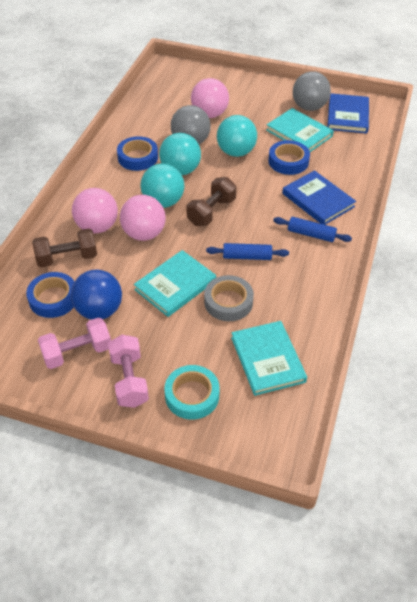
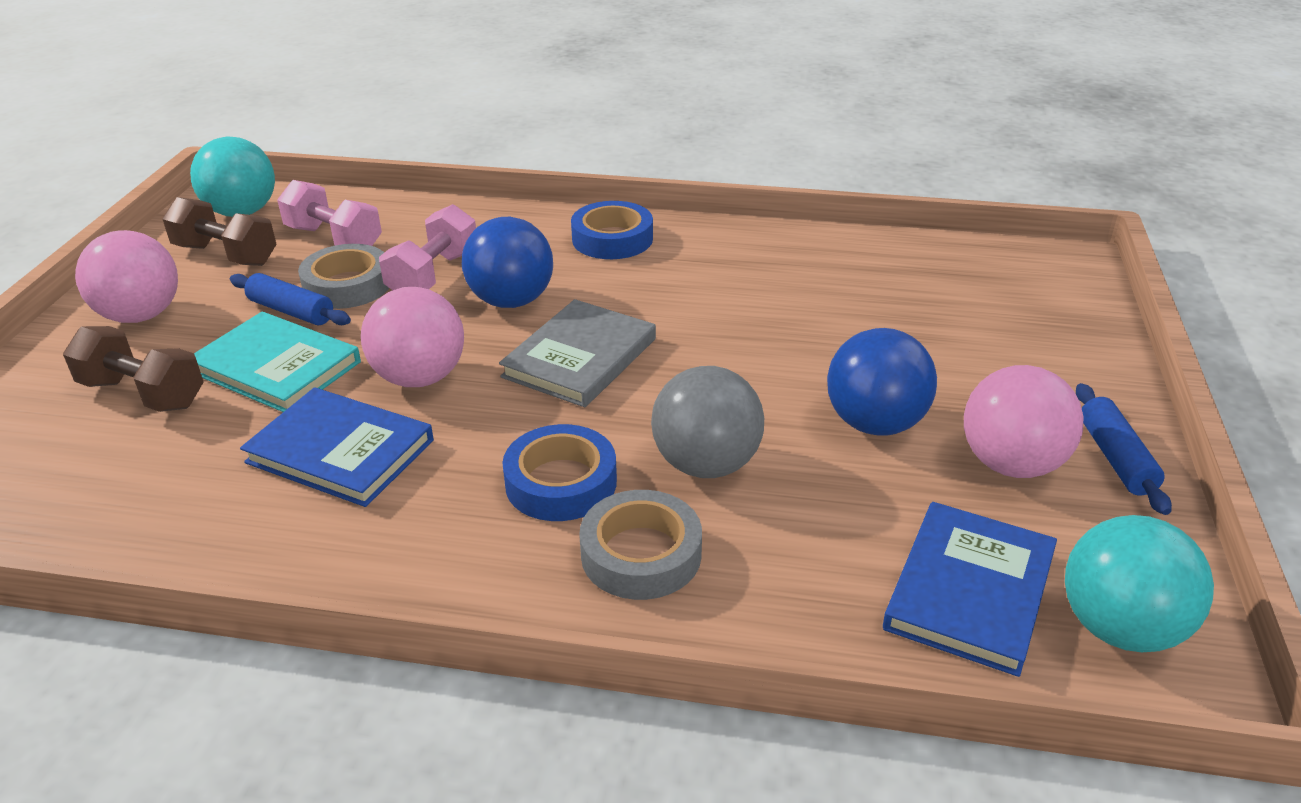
blue ball: [71,270,122,320] = 1 -> [462,217,553,308] [827,328,937,436] = 2
blue tape: [26,272,75,318] [117,136,158,171] [268,140,310,175] = 3 -> [502,424,617,521] [571,201,653,259] = 2
grey ball: [171,105,211,144] [293,71,331,111] = 2 -> [651,366,764,478] = 1
grey book: none = 0 -> [499,299,656,407] = 1
grey tape: [204,275,254,321] = 1 -> [298,244,389,309] [579,490,702,600] = 2
turquoise ball: [141,163,184,208] [159,133,201,175] [217,115,257,157] = 3 -> [190,137,275,217] [1065,515,1214,652] = 2
turquoise book: [134,250,216,317] [231,321,307,396] [266,108,334,152] = 3 -> [194,312,361,412] = 1
turquoise tape: [164,365,220,420] = 1 -> none = 0

